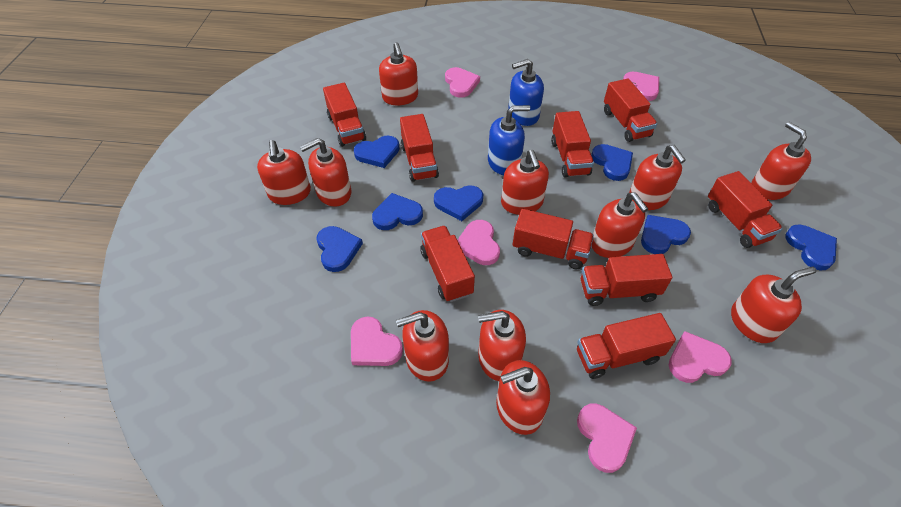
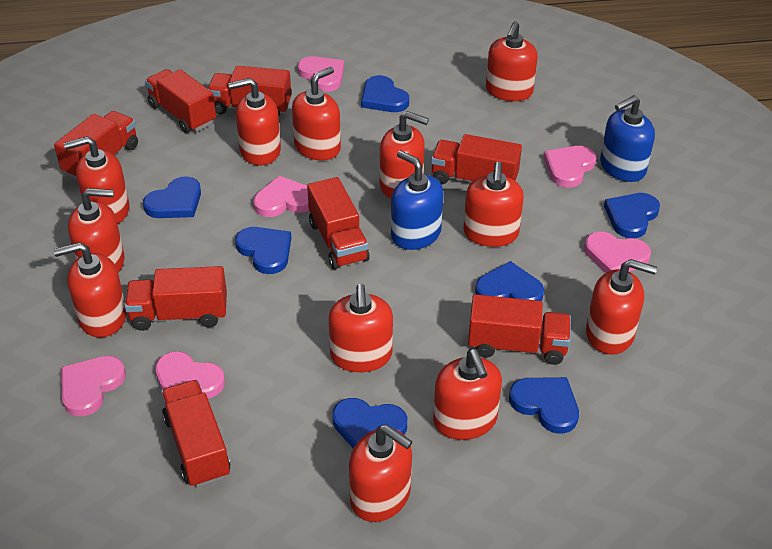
red soap dispenser: [257,140,311,205] [300,138,352,207] [379,42,418,105] [396,310,449,382] [478,310,526,381] [496,360,550,435] [501,150,549,215] [592,192,648,258] [629,145,686,210] [731,267,817,343] [751,122,811,200] = 11 -> [53,242,127,338] [64,136,129,224] [68,188,124,273] [228,78,281,165] [292,67,341,161] [329,284,393,372] [349,424,413,522] [380,111,429,198] [433,349,502,440] [463,161,524,247] [486,21,538,101] [586,259,657,355] = 12
red truck: [323,83,366,147] [400,114,439,182] [420,226,475,302] [513,209,594,269] [551,111,594,178] [577,313,676,379] [581,254,672,306] [604,79,657,142] [708,171,783,248] = 9 -> [54,111,138,179] [125,266,227,331] [145,69,216,133] [161,380,230,488] [208,66,291,117] [307,177,370,269] [431,134,522,184] [468,294,571,365] = 8

